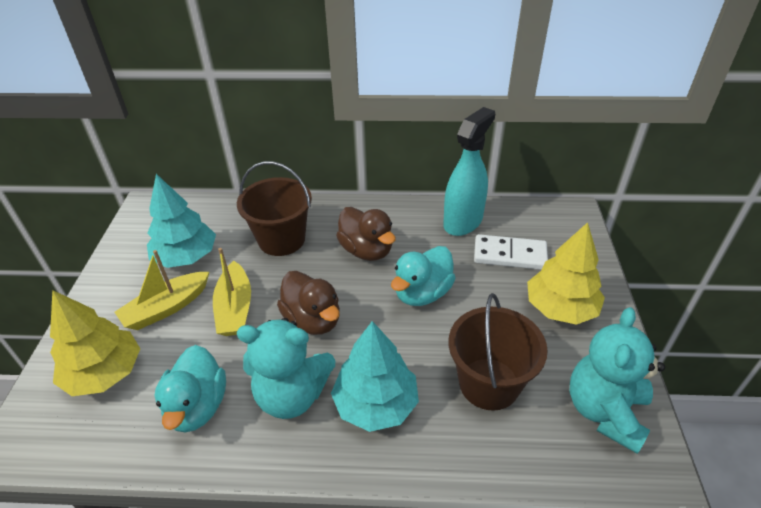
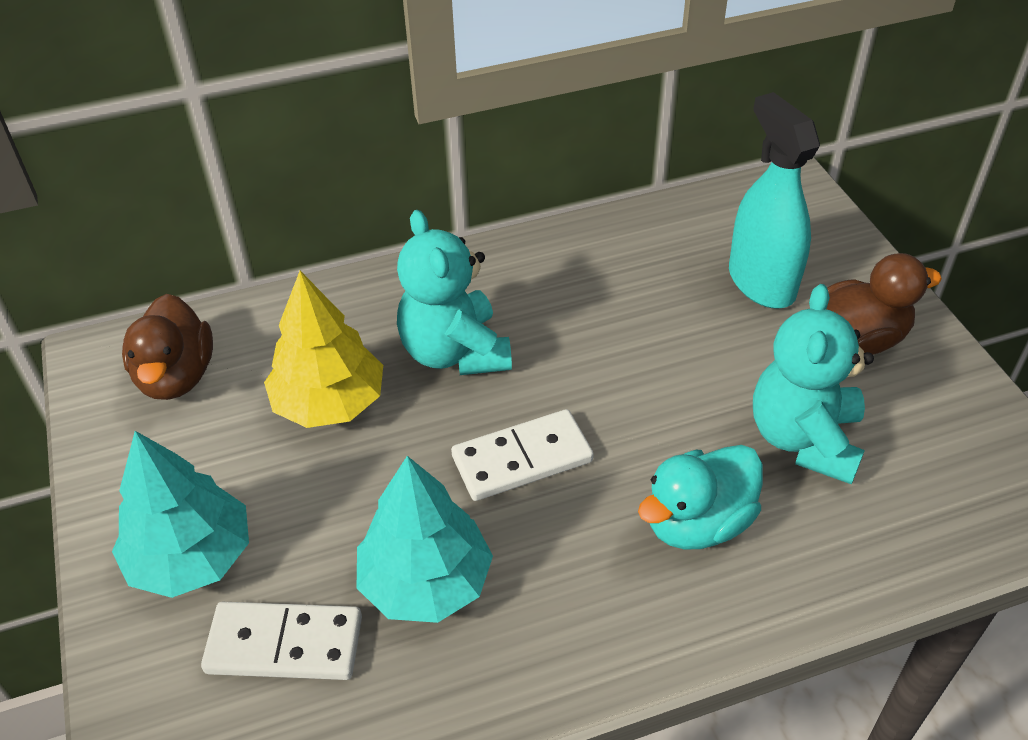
brown bucket: [237,161,312,256] [449,293,548,411] = 2 -> none = 0
turquoise duck: [155,345,226,433] [391,246,456,306] = 2 -> [638,445,763,550] = 1
white domino: [474,234,548,270] = 1 -> [201,602,362,680] [451,409,594,501] = 2
yellow boat: [114,250,209,330] [213,248,251,336] = 2 -> none = 0
yellow tree: [50,290,140,396] [527,222,605,325] = 2 -> [264,271,383,428] = 1

